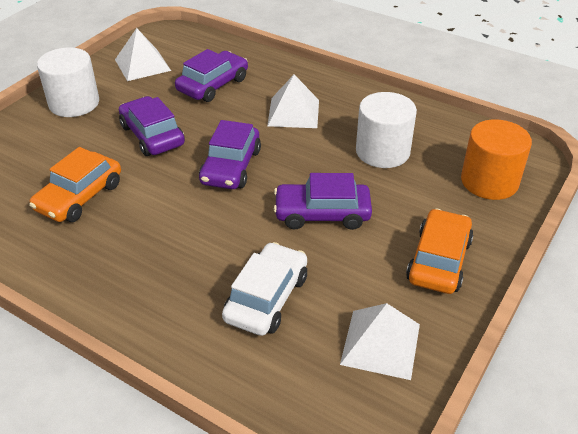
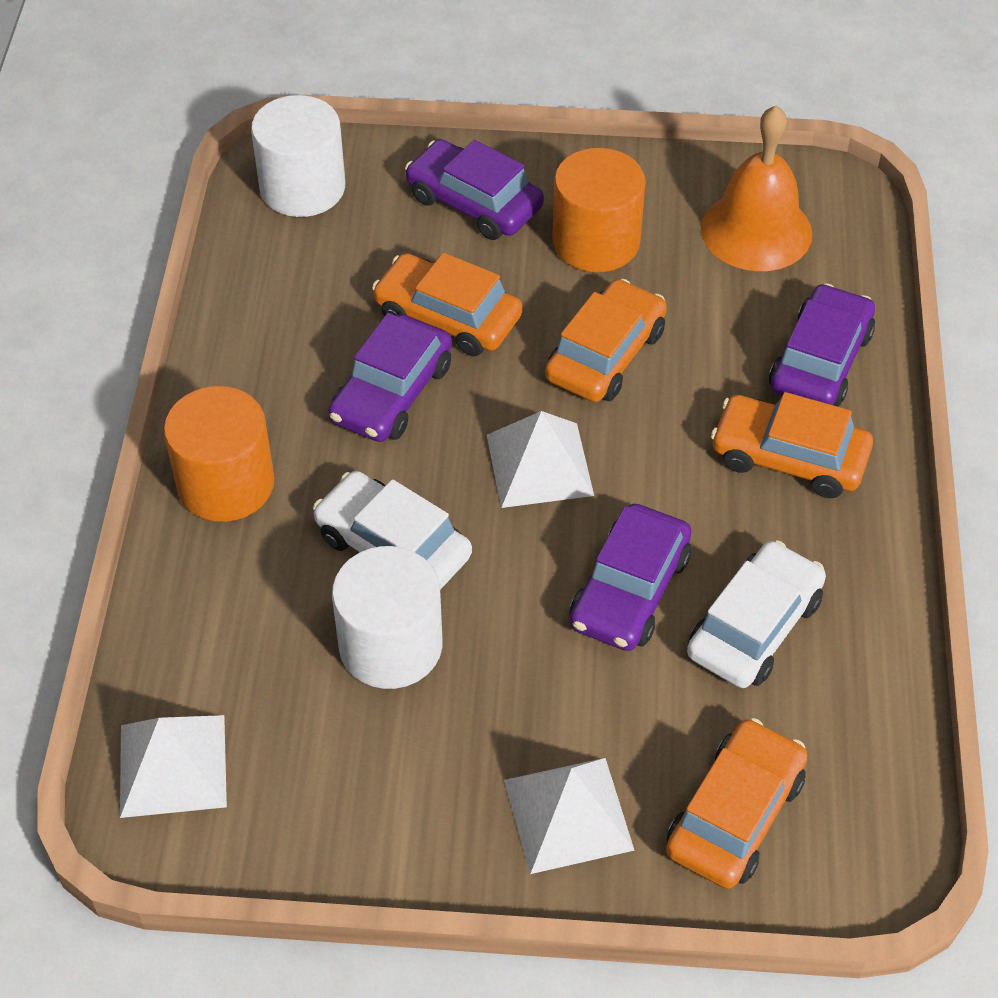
orange bell: none = 0 -> [701,105,813,271] = 1
orange car: [29,147,121,222] [406,209,474,294] = 2 -> [372,253,522,356] [545,279,667,402] [666,718,808,889] [711,392,873,498] = 4
orange cylinder: [461,119,532,200] = 1 -> [164,386,275,522] [552,148,646,272] = 2
white car: [222,242,307,336] = 1 -> [313,471,472,590] [687,540,826,688] = 2

